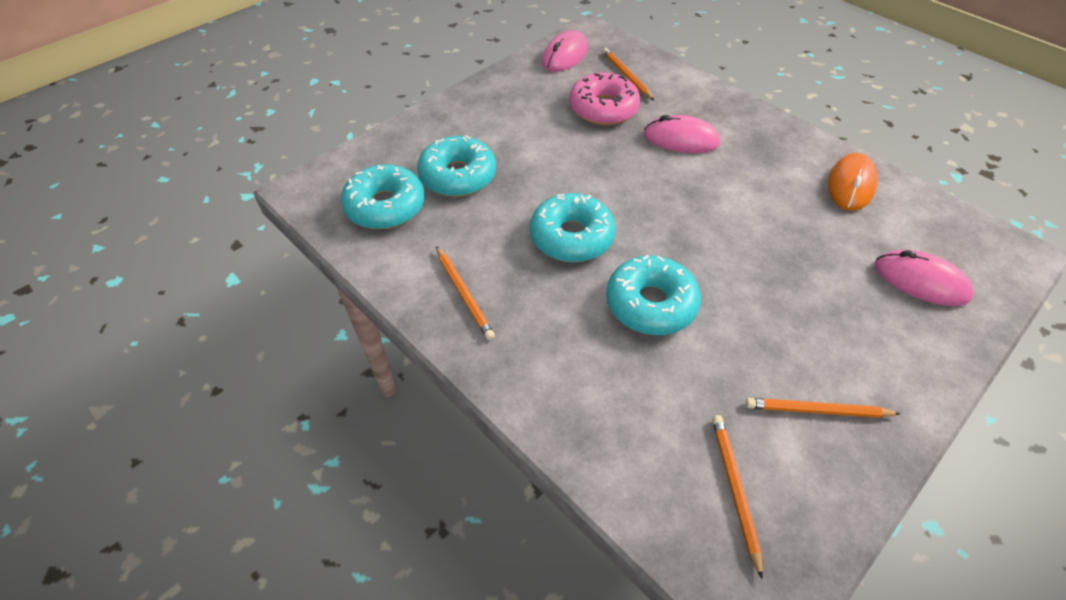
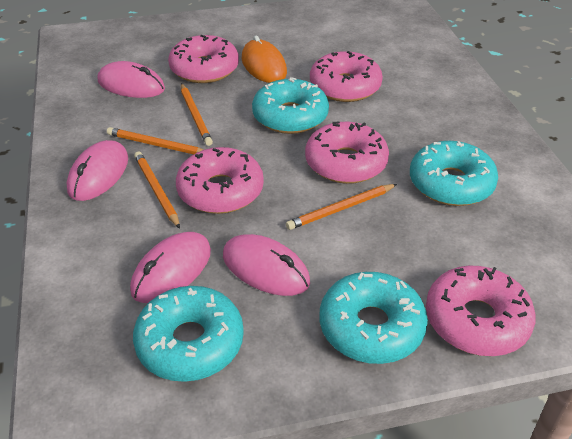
pink donut: [569,72,640,125] = 1 -> [168,35,239,83] [176,147,264,214] [305,122,389,184] [310,51,383,102] [426,266,536,356] = 5
pink mouse: [542,30,587,72] [644,115,720,153] [875,250,974,306] = 3 -> [67,140,128,201] [98,61,165,98] [130,232,211,303] [223,234,310,296] = 4

